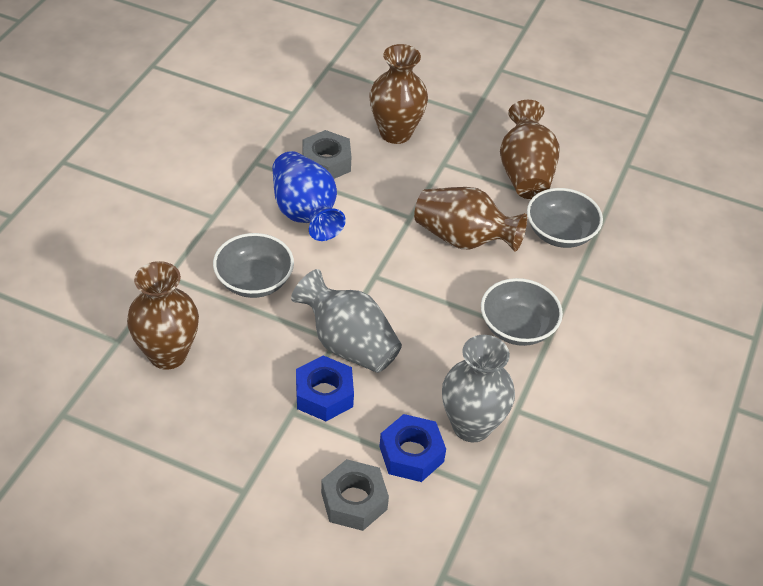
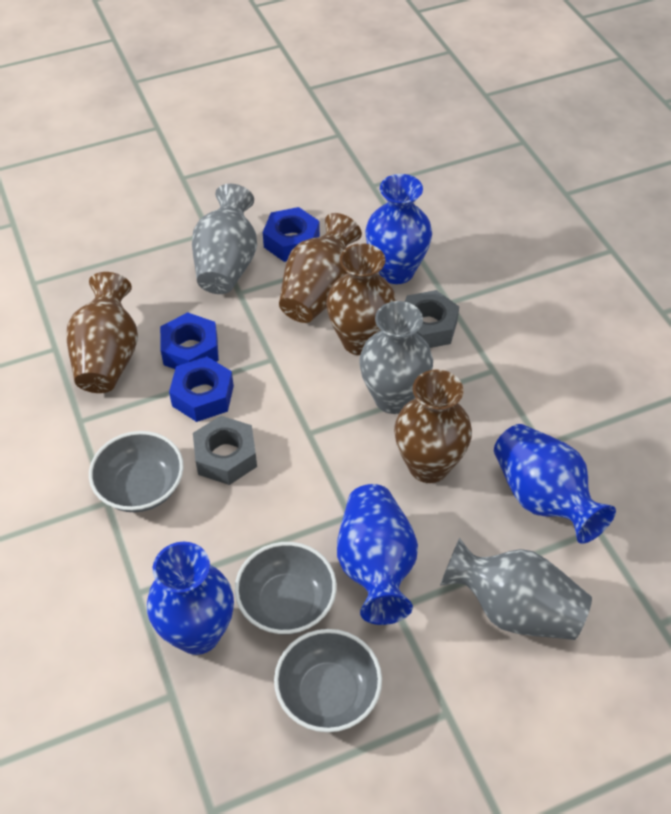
blue nut: [296,355,354,421] [379,414,446,482] = 2 -> [160,312,219,369] [169,356,234,422] [263,207,320,262] = 3
blue vase: [272,151,346,241] = 1 -> [147,542,234,655] [337,484,418,625] [365,174,432,284] [494,424,616,544] = 4
grey vase: [291,269,402,373] [442,335,515,442] = 2 -> [192,184,257,294] [359,301,433,414] [440,538,592,640] = 3

